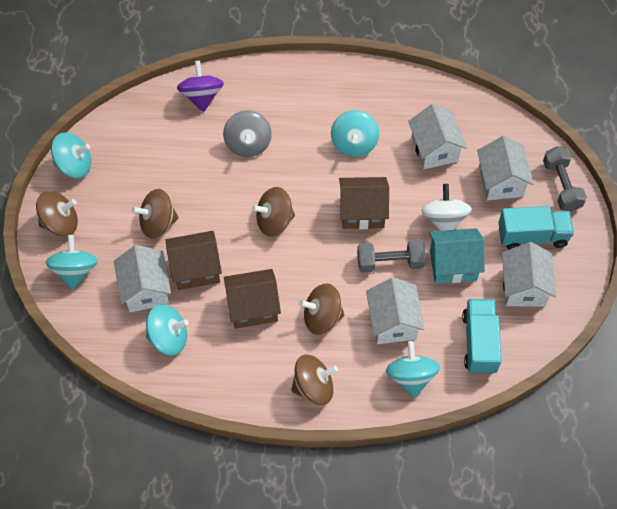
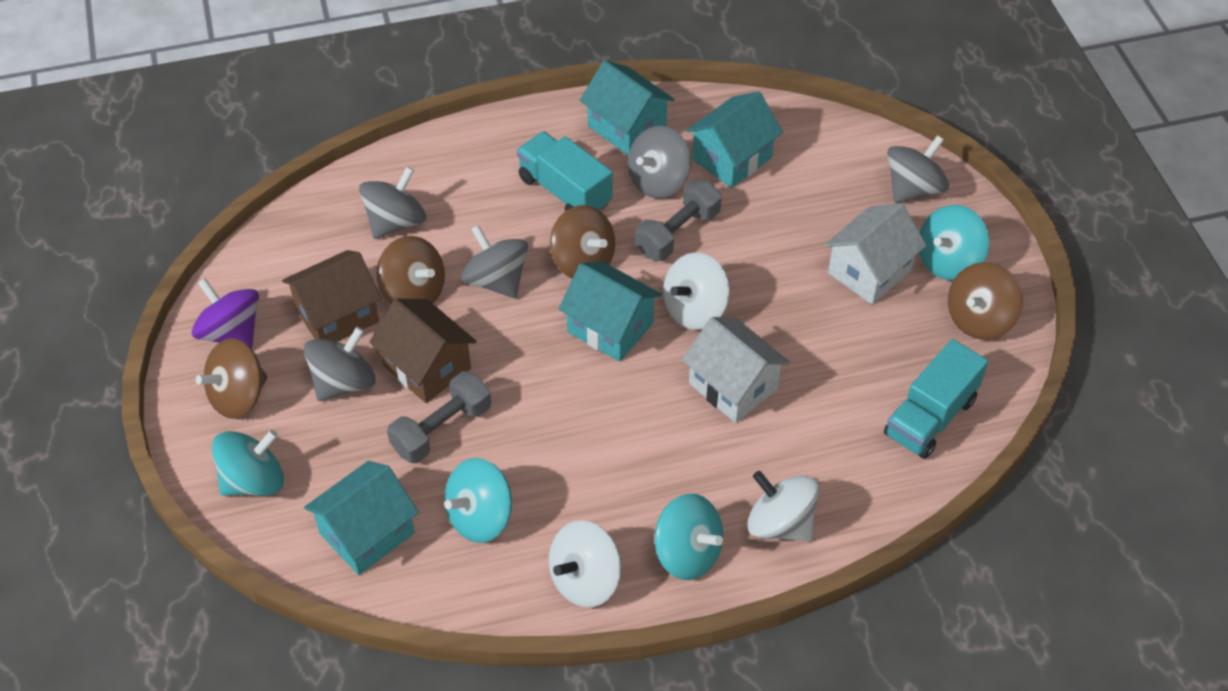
brown house: [166,231,222,290] [224,269,281,329] [339,177,389,229] = 3 -> [282,250,381,342] [369,299,477,403] = 2
brown spinning top: [36,191,78,236] [132,189,179,239] [252,187,295,237] [291,354,338,405] [299,283,344,335] = 5 -> [196,338,267,419] [377,236,445,304] [550,205,615,279] [948,262,1023,340] = 4
grey spinning top: [223,110,272,157] = 1 -> [304,327,376,401] [359,167,426,239] [461,225,528,298] [628,126,691,198] [887,135,949,203] = 5
turquoise house: [429,228,485,284] = 1 -> [304,461,419,575] [559,261,662,362] [580,60,675,155] [686,91,783,188] = 4
turquoise spinning top: [45,235,98,290] [51,132,91,178] [146,304,189,356] [331,110,379,157] [386,341,440,398] = 5 -> [212,430,284,496] [444,458,512,543] [655,494,723,580] [919,205,989,280] = 4
white house: [114,245,171,312] [366,277,425,344] [408,104,467,169] [477,136,534,201] [502,242,556,307] = 5 -> [682,317,790,423] [824,203,927,305] = 2
white spinning top: [421,184,472,231] = 1 -> [549,520,621,608] [663,252,730,330] [747,471,819,542] = 3

